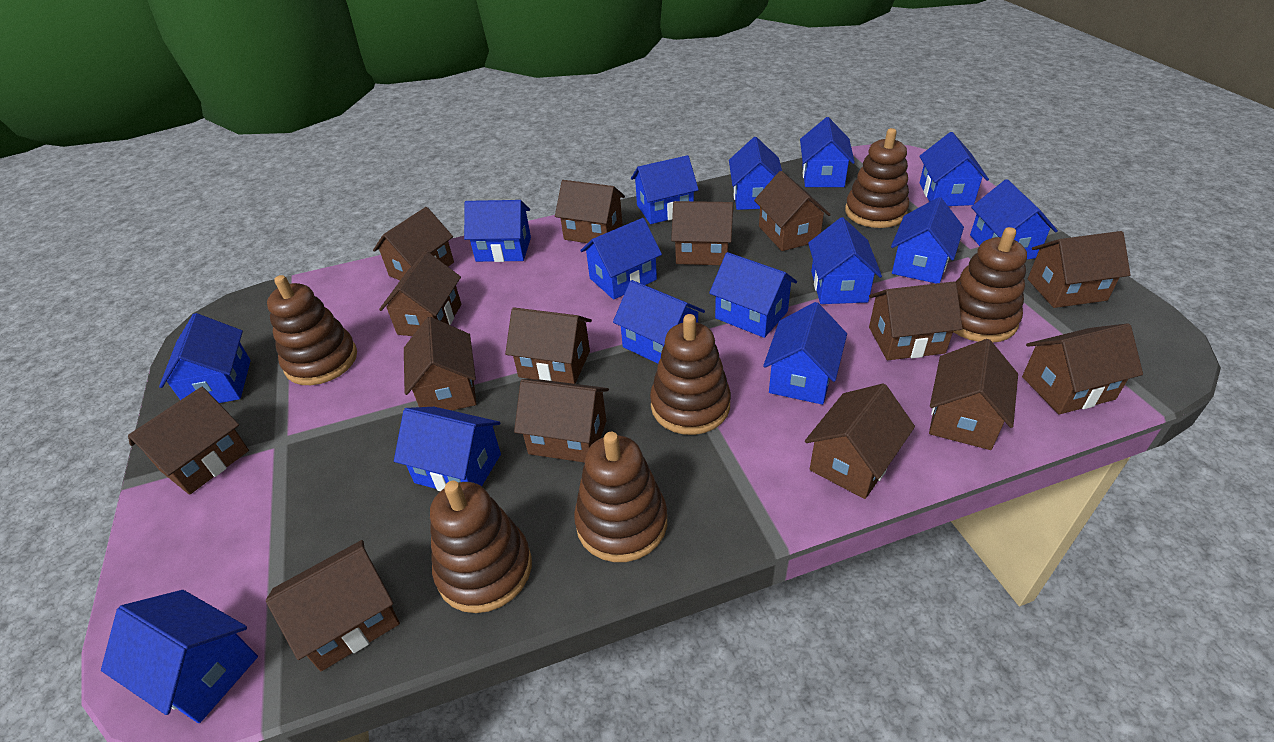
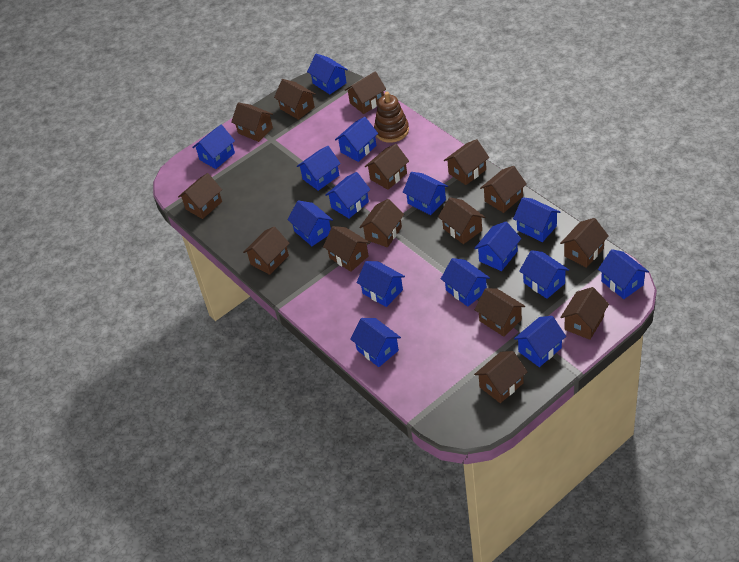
brown stacking toy: [267,275,357,385] [430,481,532,613] [574,432,667,562] [650,314,731,435] [845,128,909,228] [953,227,1027,342] = 6 -> [374,92,409,143] = 1

